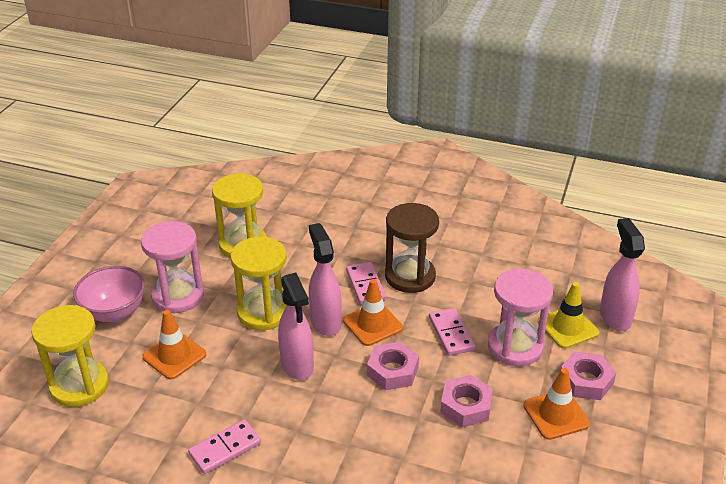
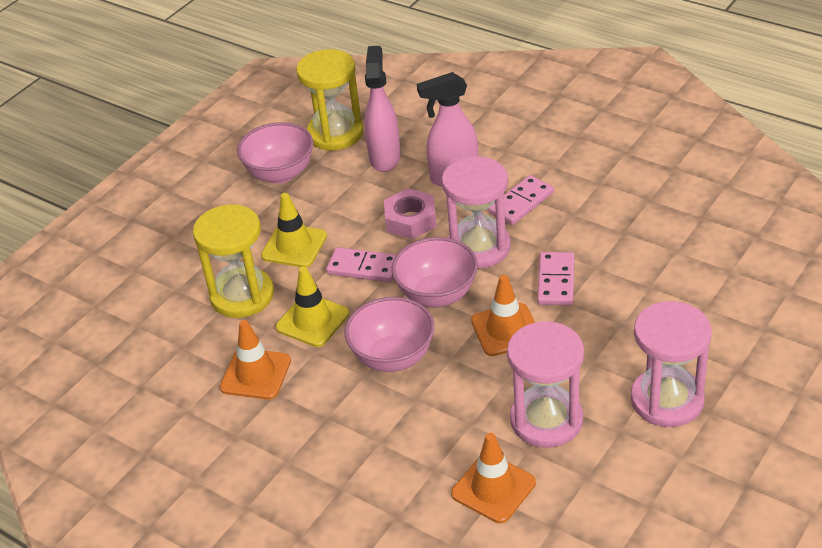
brown hourglass: [385,203,439,293] = 1 -> none = 0
pink bowl: [73,266,145,322] = 1 -> [237,122,313,184] [344,297,434,372] [392,237,478,307] = 3
pink hourglass: [141,221,204,313] [488,269,553,366] = 2 -> [442,156,511,269] [507,321,584,448] [631,301,712,427] = 3
pink nut: [367,342,419,390] [440,375,493,428] [560,352,616,400] = 3 -> [384,188,437,239] = 1
pink spray bottle: [278,273,314,380] [309,223,342,336] [600,218,645,331] = 3 -> [364,46,401,172] [417,72,478,186] = 2
yellow hourglass: [31,305,109,407] [212,173,267,258] [230,236,287,330] = 3 -> [193,204,274,318] [296,49,364,151] = 2
yellow traffic cone: [538,282,599,349] = 1 -> [261,193,327,267] [276,266,349,347] = 2

